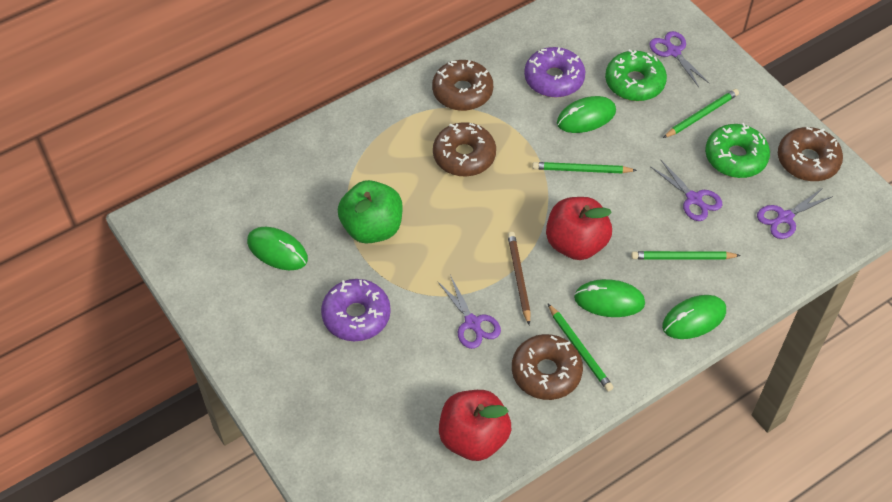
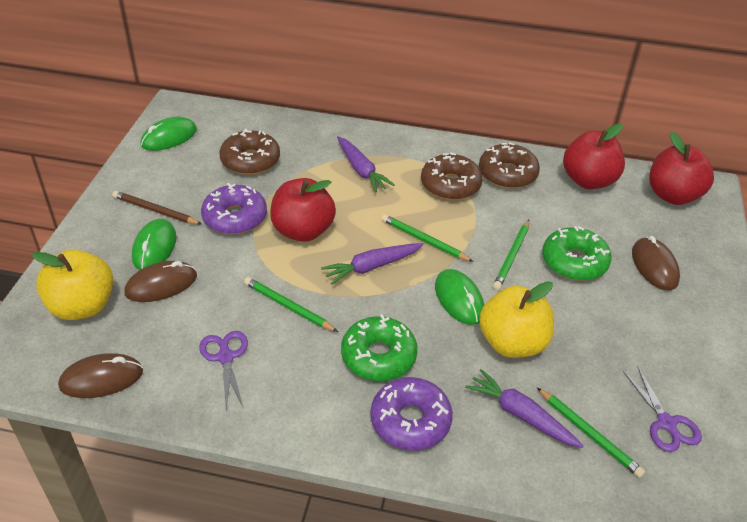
brown donut: [432,60,493,111] [433,122,496,176] [512,334,583,400] [778,127,843,181] = 4 -> [219,129,280,175] [421,153,483,200] [479,142,540,189] = 3
brown mouse: none = 0 -> [58,353,143,398] [124,261,197,302] [632,236,680,290] = 3
green apple: [338,180,403,244] = 1 -> none = 0
green mouse: [247,227,308,270] [557,96,616,133] [574,279,645,317] [662,295,726,339] = 4 -> [132,219,177,270] [140,117,197,151] [435,269,484,325] = 3
purple carrot: none = 0 -> [321,243,423,285] [337,136,395,193] [465,369,584,448] = 3
purple scissors: [437,275,501,349] [649,31,709,87] [651,159,722,221] [757,187,833,239] = 4 -> [199,331,248,409] [623,367,702,452] = 2
red apple: [439,390,511,461] [546,197,612,260] = 2 -> [270,178,336,242] [563,123,625,189] [649,132,714,205] = 3
yellow apple: none = 0 -> [32,250,113,320] [479,281,554,358] = 2

